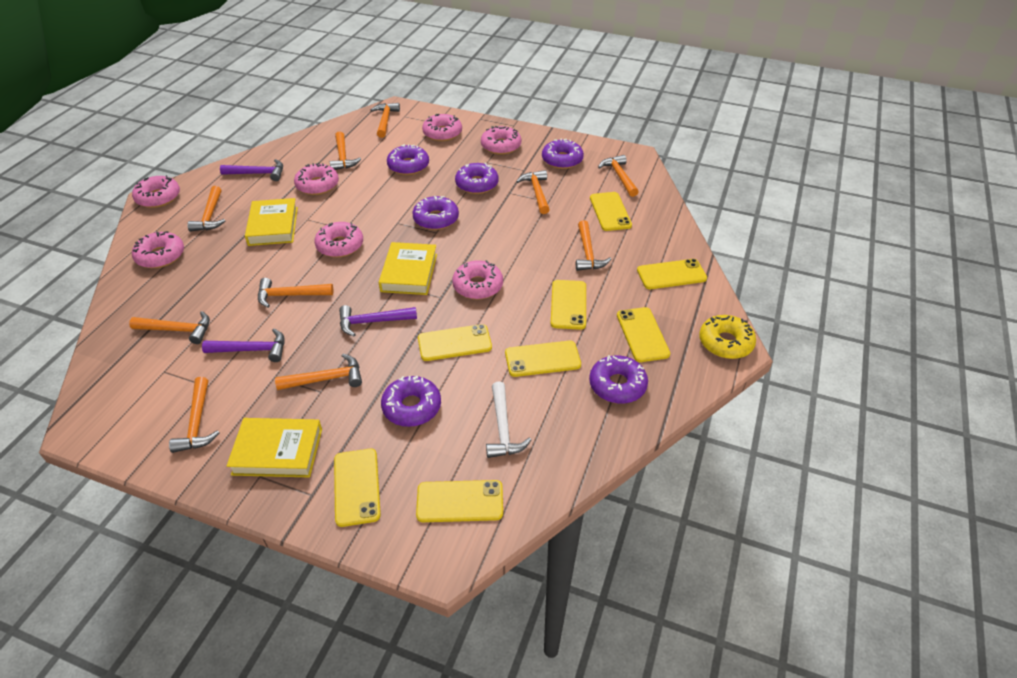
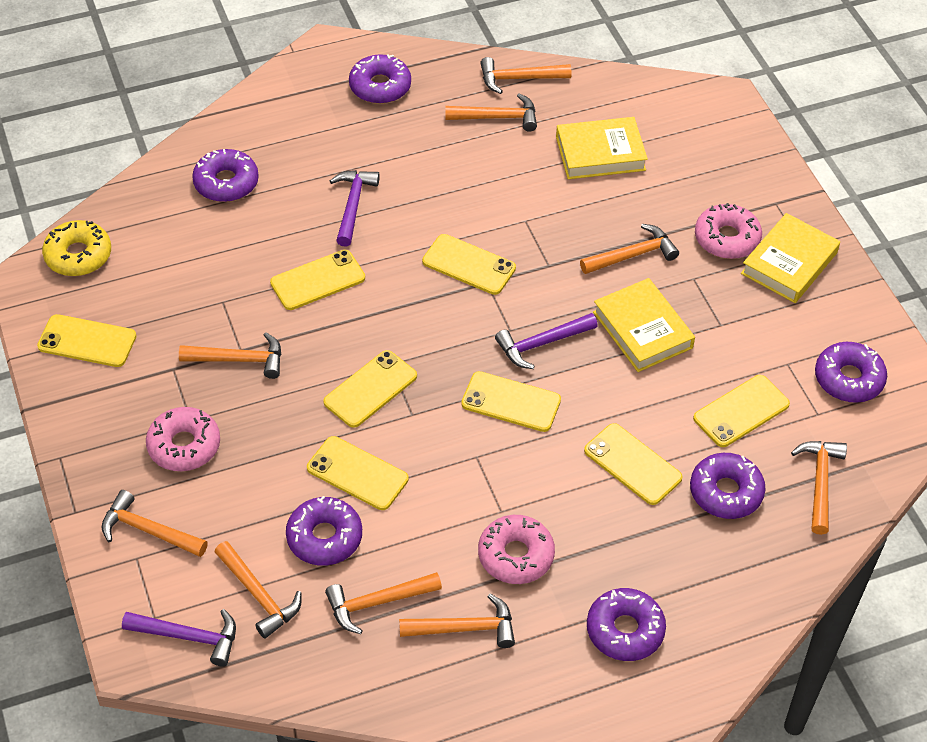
orange hammer: [129,311,210,344] [169,377,220,453] [187,186,225,232] [258,278,333,308] [275,354,362,390] [330,131,361,170] [371,103,400,138] [516,170,550,214] [576,220,611,271] [598,155,639,197] = 10 -> [102,490,208,557] [179,332,281,379] [215,541,301,639] [325,572,442,634] [399,594,515,648] [445,93,537,132] [480,57,571,94] [580,224,679,274] [791,441,847,535] = 9
pink donut: [132,175,180,208] [132,231,184,268] [294,163,339,195] [314,222,363,258] [422,114,462,141] [452,260,503,300] [481,126,521,155] = 7 -> [146,407,220,471] [478,515,555,584] [695,203,762,259] = 3
white hammer: [486,382,531,458] = 1 -> none = 0

